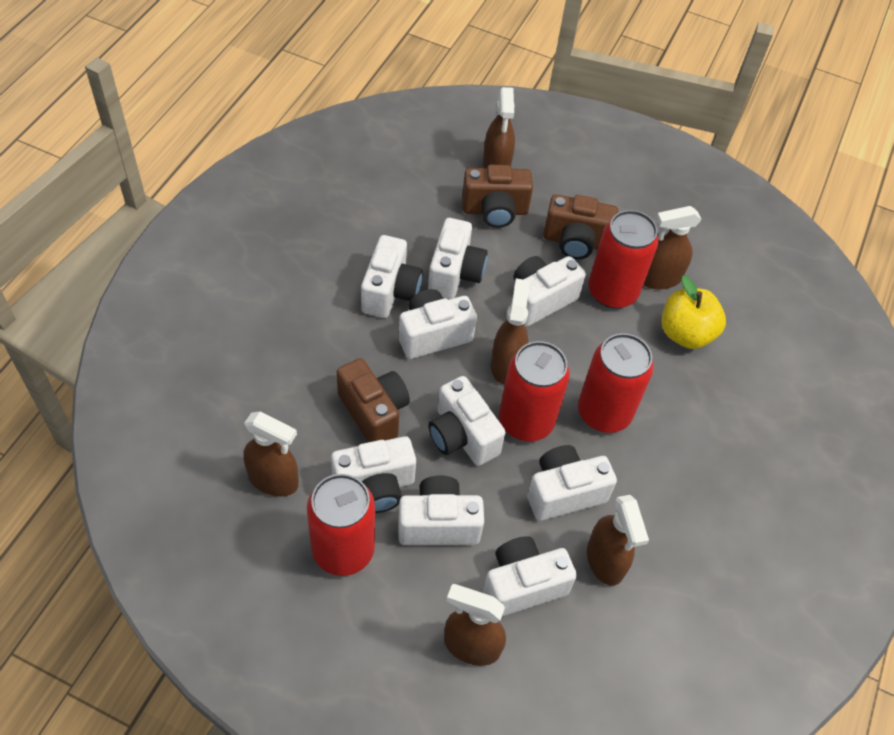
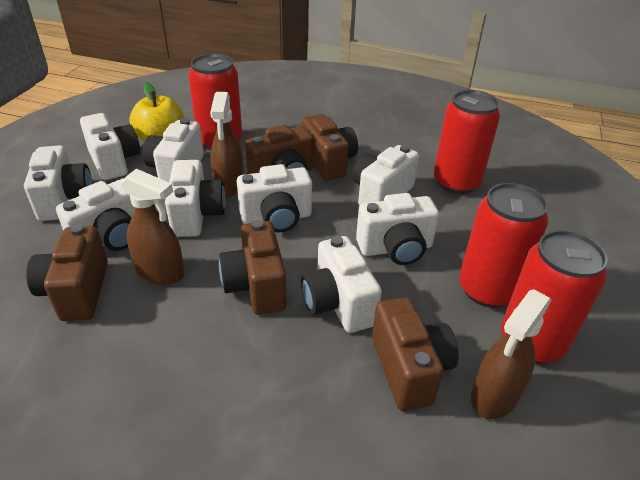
brown camera: [337,358,410,442] [462,165,533,228] [543,194,618,259] = 3 -> [26,224,108,321] [219,220,287,314] [245,125,313,174] [302,114,358,181] [372,297,459,411] = 5
brown spray bottle: [243,411,299,497] [444,584,506,666] [483,87,515,168] [491,278,529,385] [587,495,649,586] [644,206,702,289] = 6 -> [120,169,184,285] [210,92,244,197] [471,289,552,419] = 3

